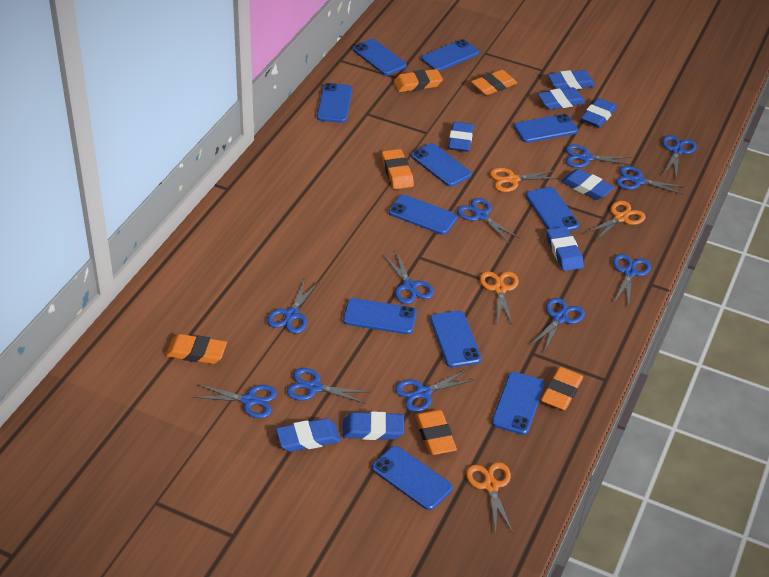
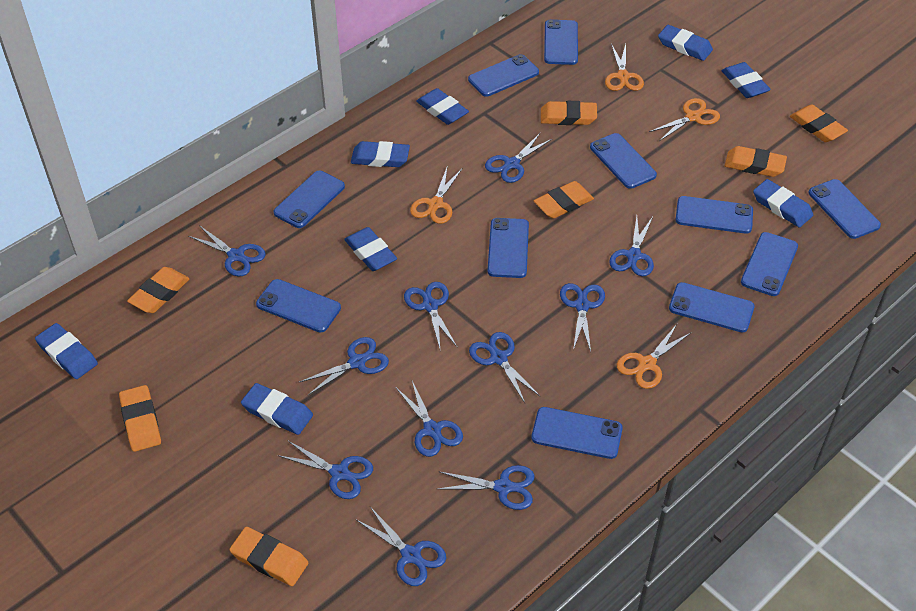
orange eraser: [166,334,227,364] [382,149,414,189] [394,69,443,92] [415,410,457,455] [471,70,517,95] [541,367,583,410] = 6 -> [119,385,161,452] [127,267,190,313] [229,527,308,586] [534,181,594,219] [541,101,597,125] [725,146,787,177] [790,105,848,142] = 7

